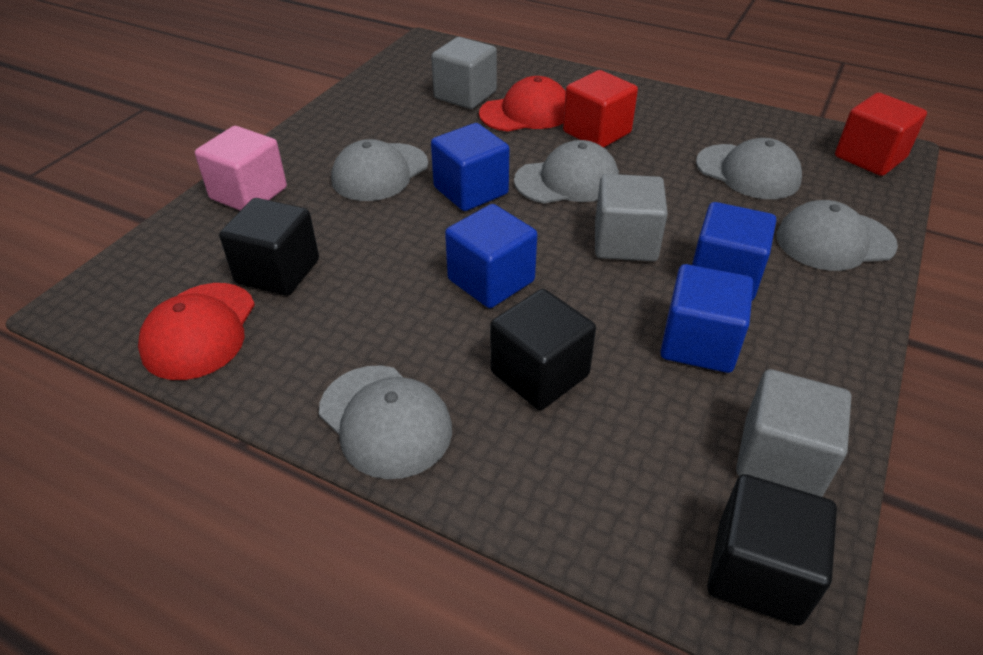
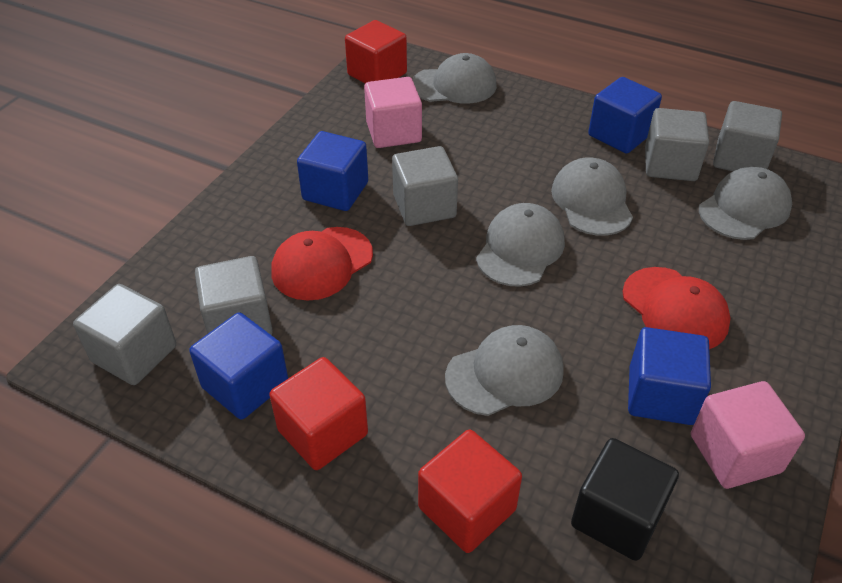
black cube: [219,198,319,296] [490,289,596,410] [707,474,837,626] = 3 -> [571,438,679,561] = 1
grey cube: [431,37,497,109] [595,174,668,262] [736,369,851,497] = 3 -> [73,284,176,385] [195,256,273,335] [392,146,458,226] [645,108,709,181] [713,101,782,171] = 5
pink cube: [195,126,287,211] = 1 -> [364,77,422,148] [691,381,805,489] = 2
red cube: [563,70,638,147] [835,93,927,176] = 2 -> [270,357,368,470] [345,20,407,83] [418,430,522,553] = 3

